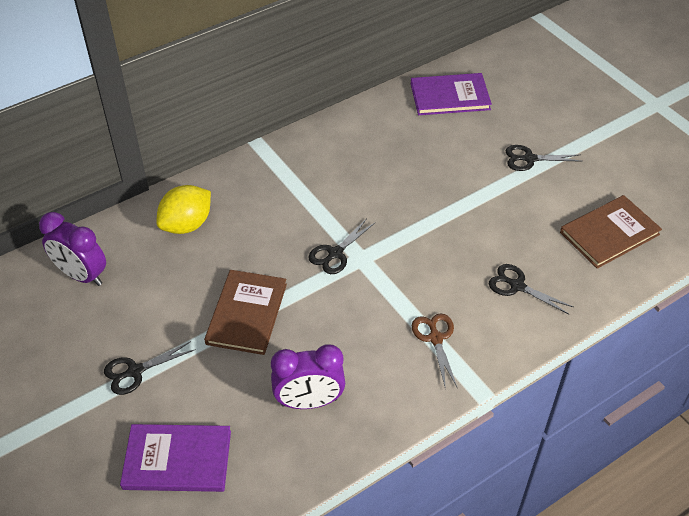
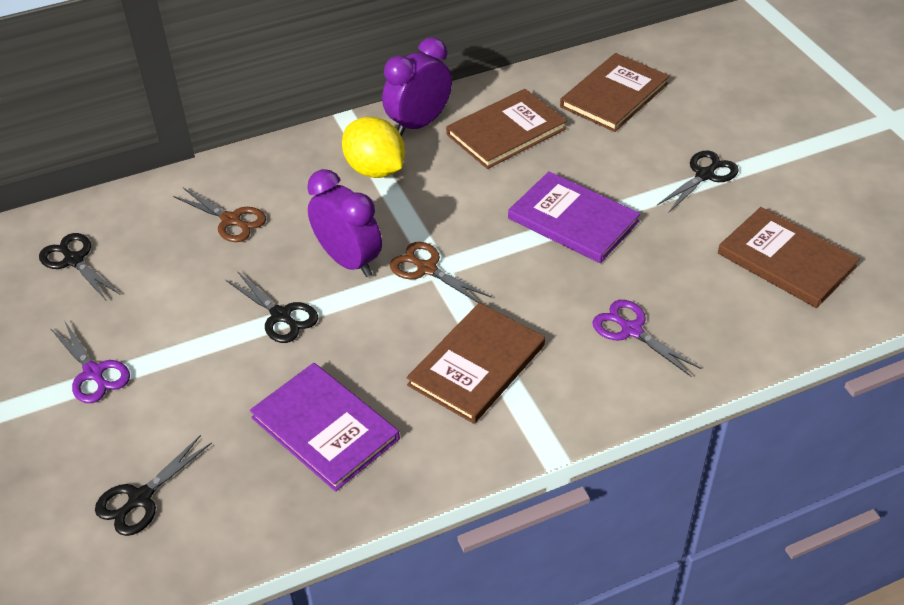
brown book: [204,270,287,355] [560,195,662,269] = 2 -> [406,303,545,424] [446,89,567,169] [560,53,669,132] [718,207,860,308] = 4
brown scissors: [412,313,457,390] = 1 -> [173,188,266,242] [390,242,492,303] = 2
purple scissors: none = 0 -> [50,320,130,403] [592,300,701,376] = 2

